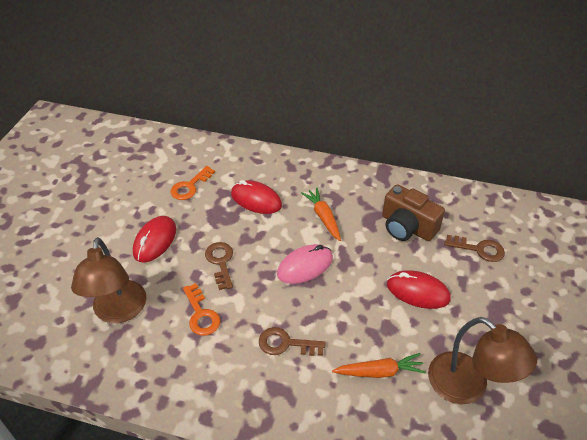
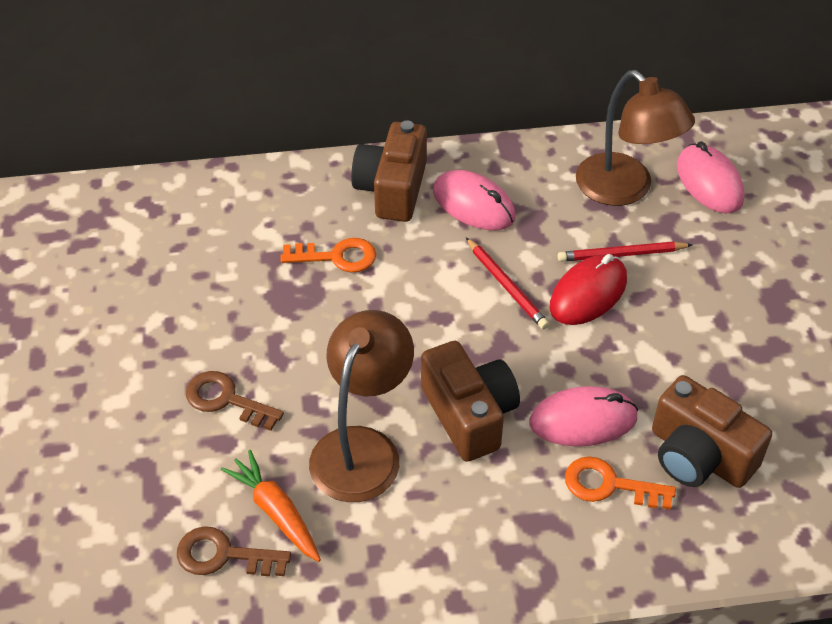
brown camera: [382,184,445,241] = 1 -> [351,121,427,222] [421,341,520,462] [652,375,772,488] = 3
brown key: [205,242,233,290] [259,327,326,356] [445,235,505,262] = 3 -> [177,526,291,576] [186,371,284,431] = 2
orange carrot: [301,188,341,241] [332,353,426,378] = 2 -> [221,450,321,562] = 1
pink mouse: [277,244,333,284] = 1 -> [433,170,515,230] [529,386,638,446] [677,141,744,213] = 3
red mouse: [133,216,176,262] [231,180,282,214] [387,270,451,309] = 3 -> [550,254,627,325] = 1
red pencil: none = 0 -> [466,237,549,329] [558,242,693,262] = 2

